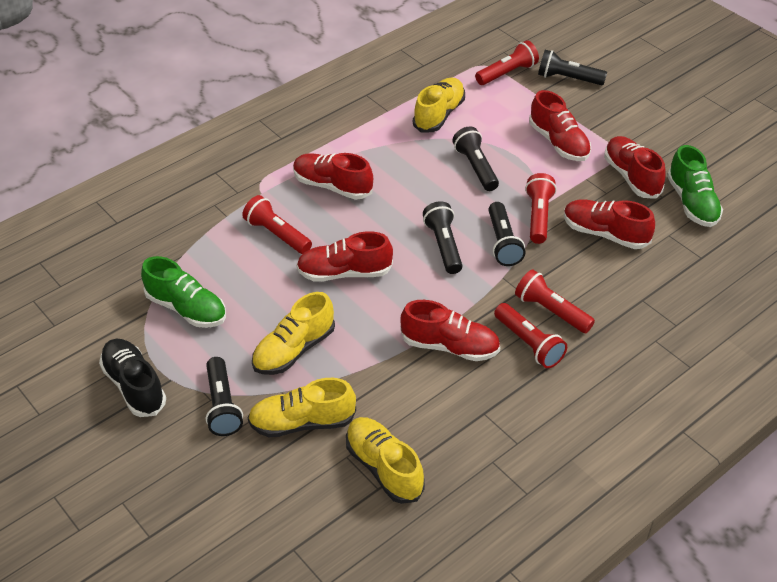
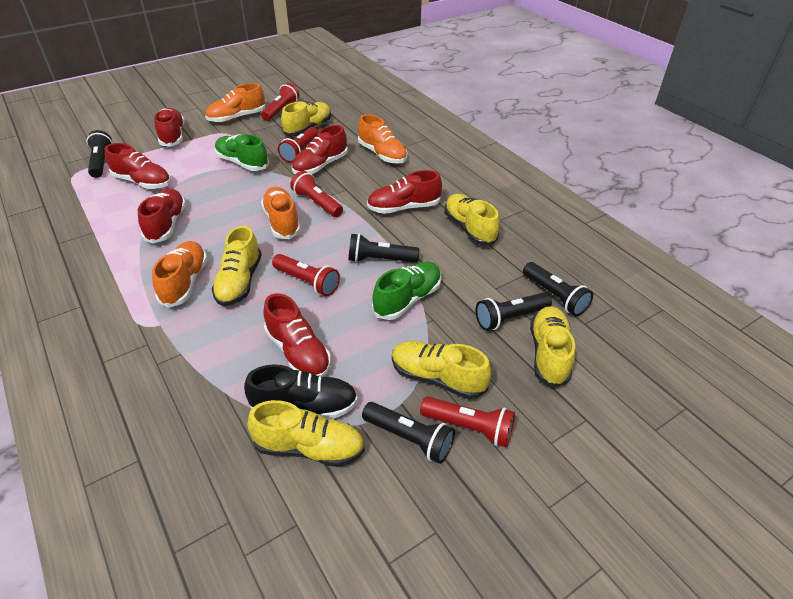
orange shoe: none = 0 -> [152,241,208,308] [205,83,265,123] [261,187,301,239] [358,114,408,164] = 4
yellow shoe: [248,378,356,437] [252,292,335,375] [346,417,425,504] [413,77,465,132] = 4 -> [212,226,262,306] [248,400,365,467] [281,101,331,136] [392,341,491,399] [444,194,499,245] [530,306,575,388] = 6

